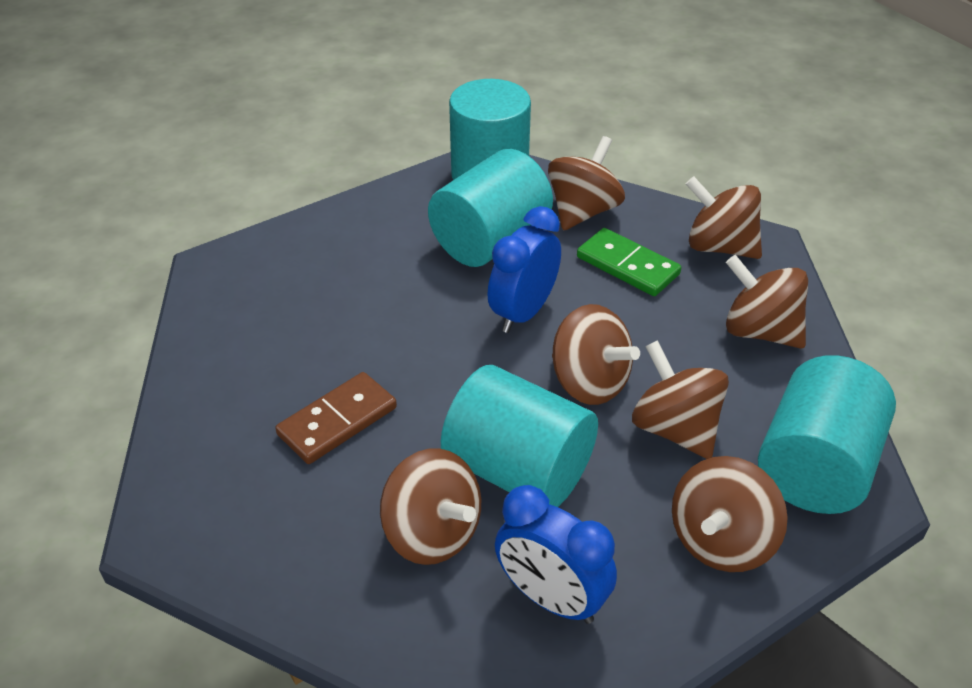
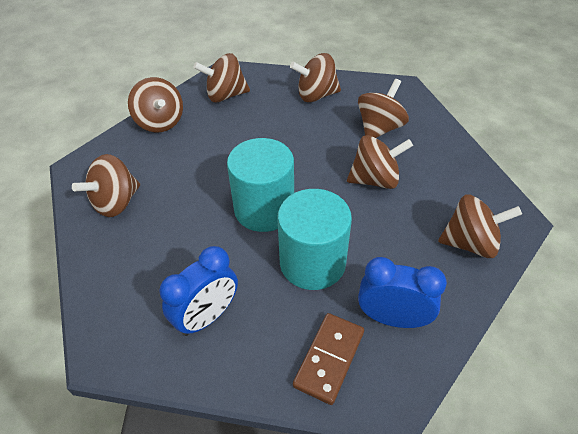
green domino: [577,228,681,296] = 1 -> none = 0
turquoise cylinder: [428,149,553,267] [441,365,598,507] [449,79,531,180] [758,355,896,514] = 4 -> [227,138,294,232] [277,189,352,290] = 2

